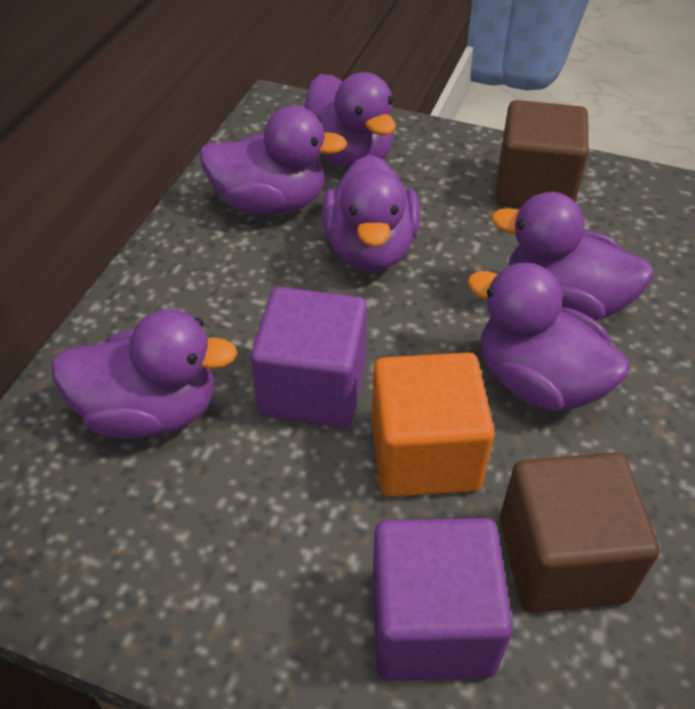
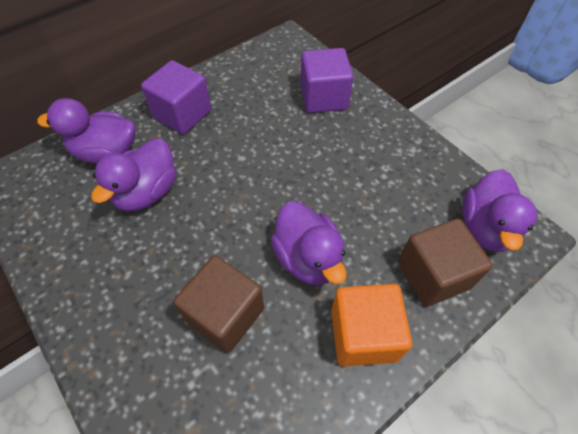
purple duck: [52,309,238,439] [199,106,347,215] [304,72,396,169] [322,154,420,272] [467,263,630,411] [491,192,654,321] = 6 -> [37,98,136,164] [91,138,176,212] [271,201,347,285] [462,169,537,252] = 4

